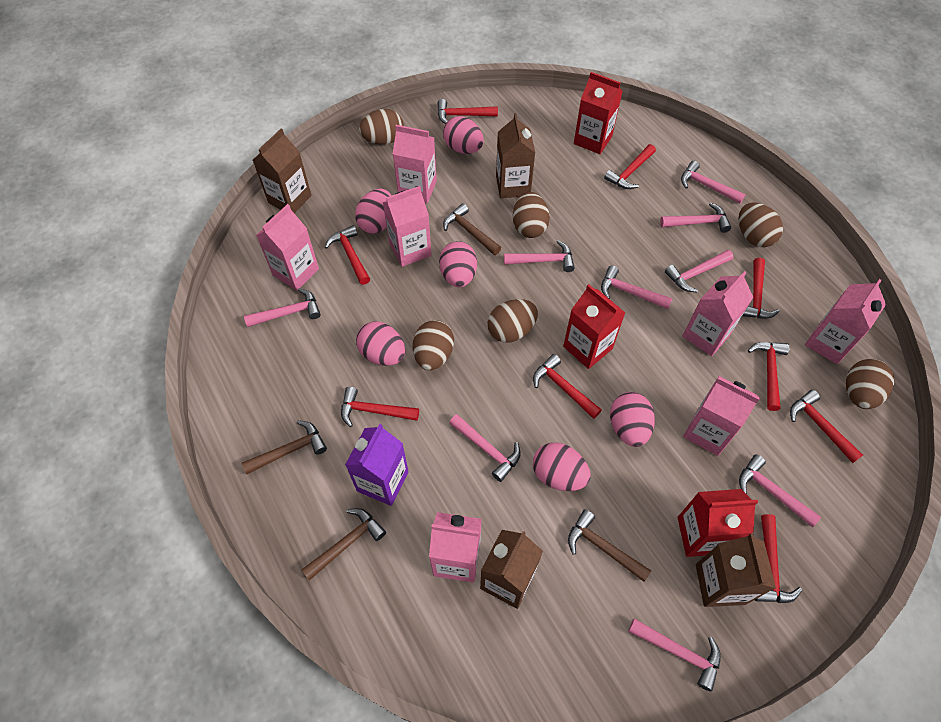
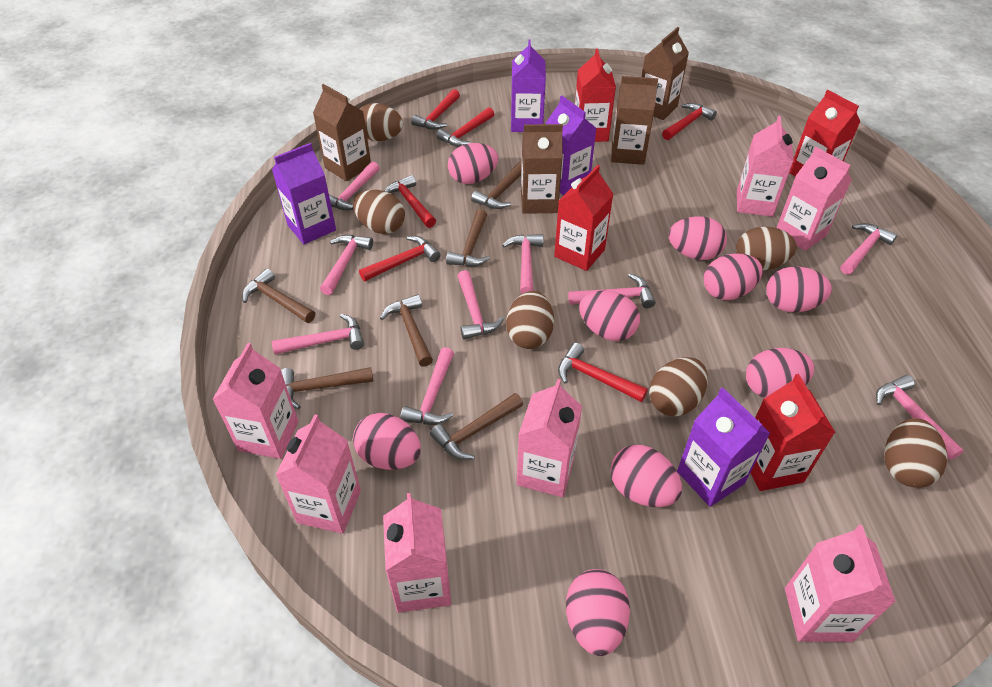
brown hammer: [242,420,327,474] [302,508,386,581] [443,203,501,255] [568,509,651,582] = 4 -> [242,269,315,323] [281,367,373,409] [380,294,433,367] [430,393,523,460] [446,209,490,267] [471,161,522,209] = 6
pink egg: [355,189,392,234] [356,322,405,366] [439,241,477,287] [443,116,484,154] [533,443,591,491] [610,392,655,447] = 6 -> [353,413,421,470] [448,143,498,184] [566,569,630,656] [579,290,640,341] [610,445,682,507] [668,216,727,260] [704,253,763,300] [746,348,814,398] [766,267,832,312] = 9
purple carton: [345,424,409,506] = 1 -> [272,143,336,244] [511,40,546,132] [545,96,596,195] [677,387,771,507] = 4
red carton: [563,284,625,369] [574,72,623,154] [678,489,758,557] = 3 -> [554,165,613,271] [575,48,616,142] [751,374,836,491] [789,90,860,176] = 4
red hammer: [325,225,370,285] [341,387,419,427] [438,99,498,124] [533,354,602,419] [604,144,656,189] [742,258,780,319] [748,342,790,411] [755,514,802,603] [790,390,863,463] = 9 -> [359,236,440,281] [385,175,436,228] [411,89,460,130] [436,107,494,147] [558,342,648,402] [662,103,717,140] = 6

